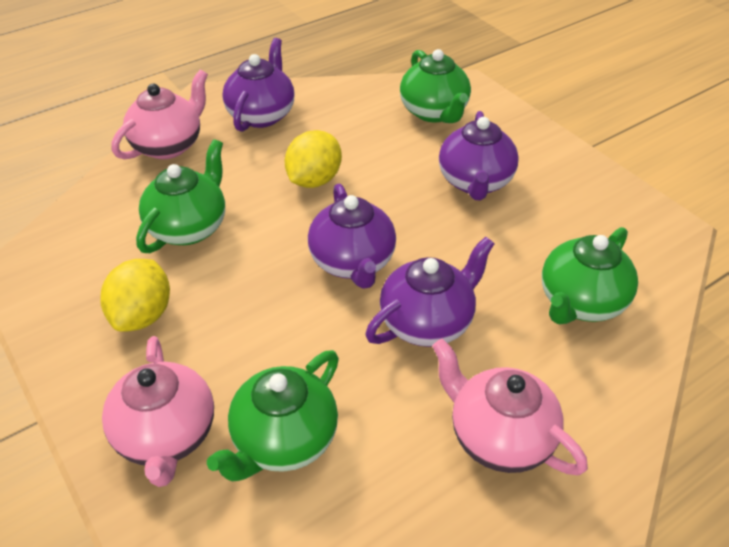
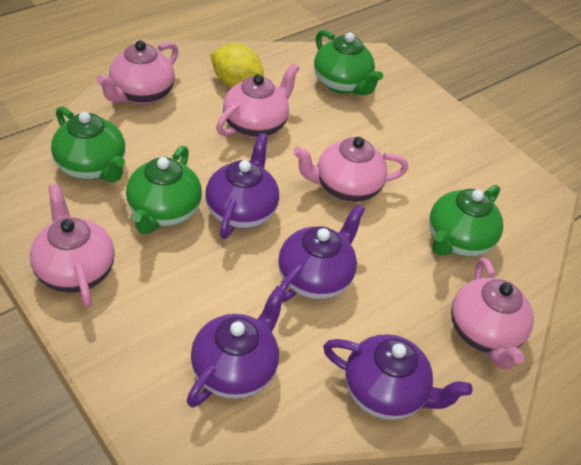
pink teapot: [102,336,214,487] [112,70,208,160] [432,339,588,475] = 3 -> [30,184,115,307] [96,40,178,105] [216,63,300,138] [293,137,408,202] [451,258,534,369] = 5
yellow lemon: [100,259,170,332] [284,130,342,188] = 2 -> [210,43,264,87] = 1

